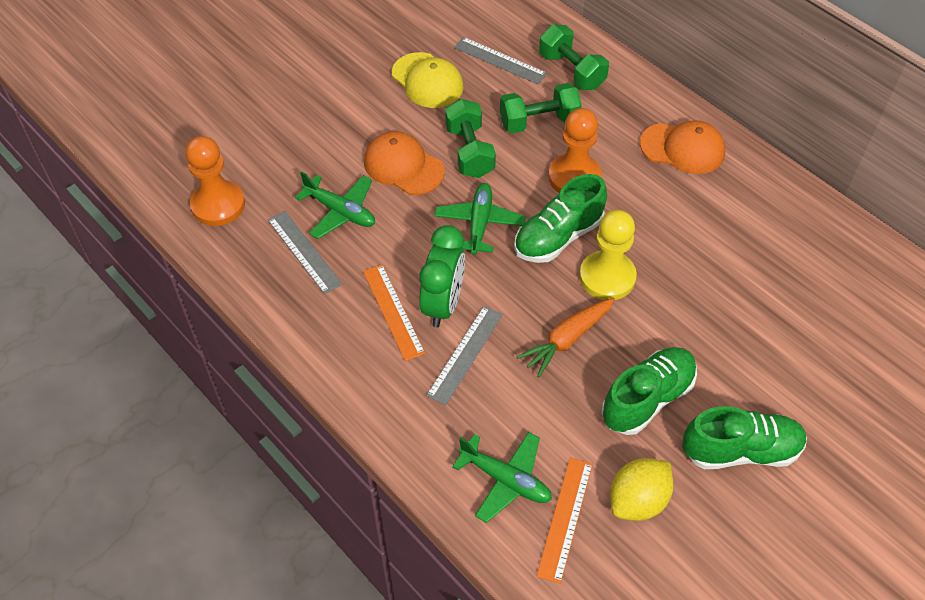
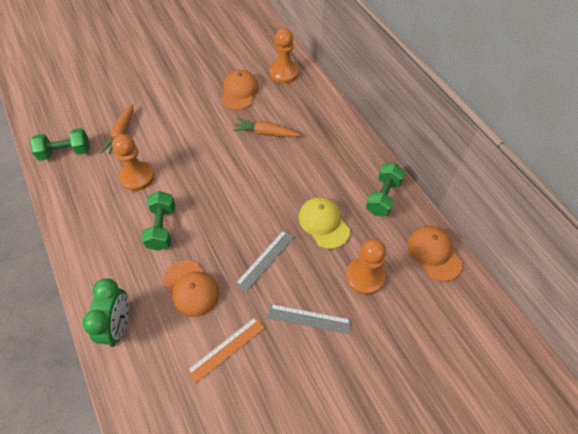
green plane: [295,171,375,239] [434,183,526,255] [452,432,552,523] = 3 -> none = 0
green shoe: [514,174,607,263] [602,347,697,435] [682,406,807,469] = 3 -> none = 0
grey ruler: [268,211,342,294] [426,306,503,405] [454,37,547,84] = 3 -> [235,230,294,292] [267,304,351,334] = 2
orange cap: [364,131,445,195] [640,120,725,174] = 2 -> [163,260,219,317] [221,70,259,110] [407,226,462,282] = 3
orange carrot: [517,297,615,377] = 1 -> [101,104,133,154] [233,118,300,138] = 2
orange pawn: [186,136,245,226] [548,108,602,193] = 2 -> [112,134,154,191] [270,28,299,84] [346,239,386,295] = 3
orange ruler: [363,264,425,361] [536,457,593,584] = 2 -> [187,317,265,383] = 1
yellow lemon: [610,458,673,521] = 1 -> none = 0
yellow pawn: [579,210,637,300] = 1 -> none = 0

